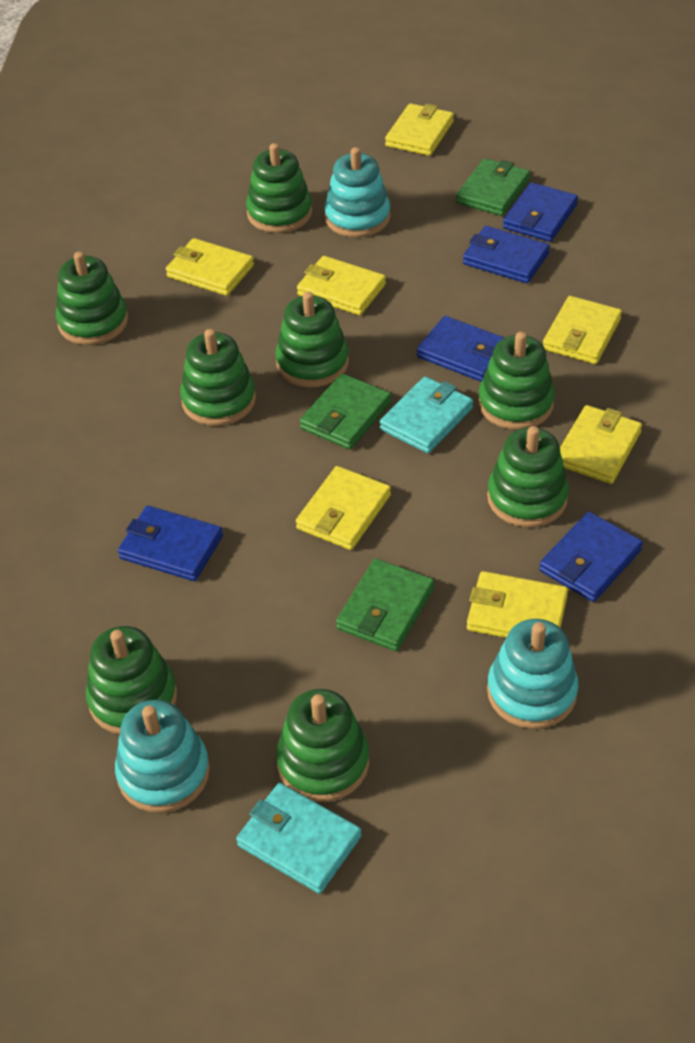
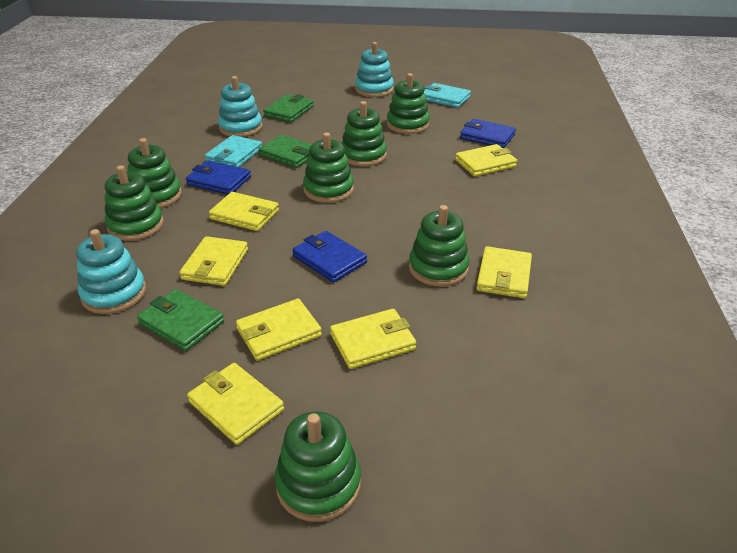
blue wallet: [118,506,223,581] [417,316,504,382] [463,226,550,283] [503,182,578,242] [539,512,643,602] = 5 -> [186,161,251,194] [292,231,367,283] [460,119,516,148] = 3
green stacking toy: [56,252,128,345] [86,626,177,734] [180,329,256,426] [246,143,312,233] [275,292,349,388] [276,689,369,802] [478,332,555,430] [487,426,569,527] = 8 -> [105,165,164,241] [128,138,182,208] [275,411,361,522] [303,133,354,203] [341,101,387,166] [387,73,430,134] [409,205,469,287] = 7

